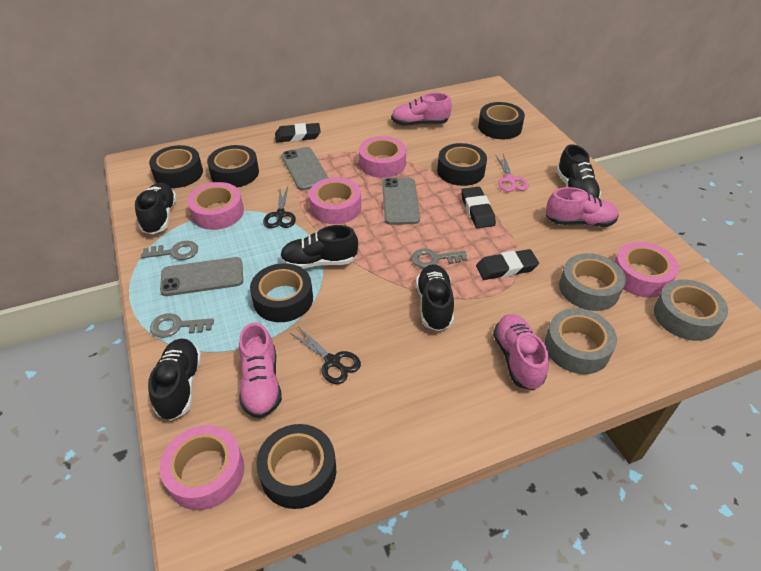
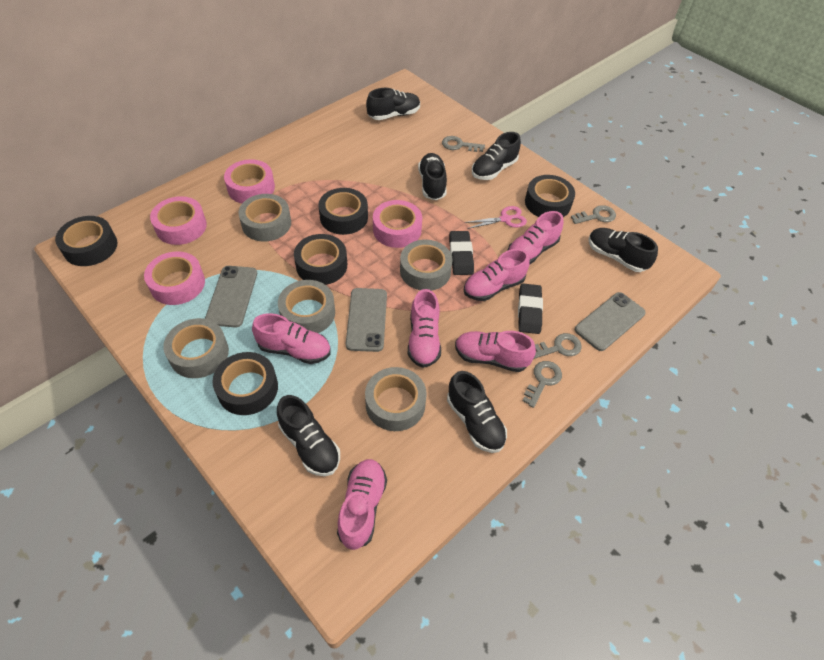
black eraser: [275,123,321,142] [461,187,496,228] [476,249,539,280] = 3 -> [449,231,474,275] [518,283,543,334] = 2
black scissors: [263,186,296,228] [290,327,361,384] = 2 -> none = 0
black shoe: [135,183,177,234] [148,338,202,421] [280,225,358,269] [416,264,454,331] [557,144,601,198] = 5 -> [277,395,340,476] [366,88,420,120] [418,153,447,200] [447,371,507,453] [472,132,521,180] [588,228,658,272] = 6
black tape: [149,145,203,188] [207,145,259,187] [250,263,313,322] [256,424,336,509] [437,143,487,186] [478,102,525,139] = 6 -> [55,216,118,266] [212,352,278,415] [294,234,347,285] [319,188,368,235] [525,175,575,217] = 5
grey key: [141,241,198,260] [150,313,214,338] [412,248,467,268] = 3 -> [442,136,485,152] [523,361,562,408] [534,333,582,359] [571,205,616,224] = 4
grey tape: [545,308,617,374] [559,253,626,311] [654,279,728,341] = 3 -> [163,318,229,378] [238,194,291,242] [278,280,335,333] [365,367,427,431] [400,240,453,291] = 5
pink shoe: [239,322,282,418] [391,93,452,126] [493,314,549,390] [546,187,619,227] = 4 -> [252,313,331,364] [337,459,387,550] [408,289,441,368] [455,331,536,372] [464,249,530,301] [507,211,563,265] = 6
pink tape: [160,425,244,510] [187,182,244,230] [309,177,361,224] [359,136,406,178] [614,242,679,298] = 5 -> [144,251,205,305] [150,196,207,245] [224,159,275,203] [373,200,422,248] = 4

